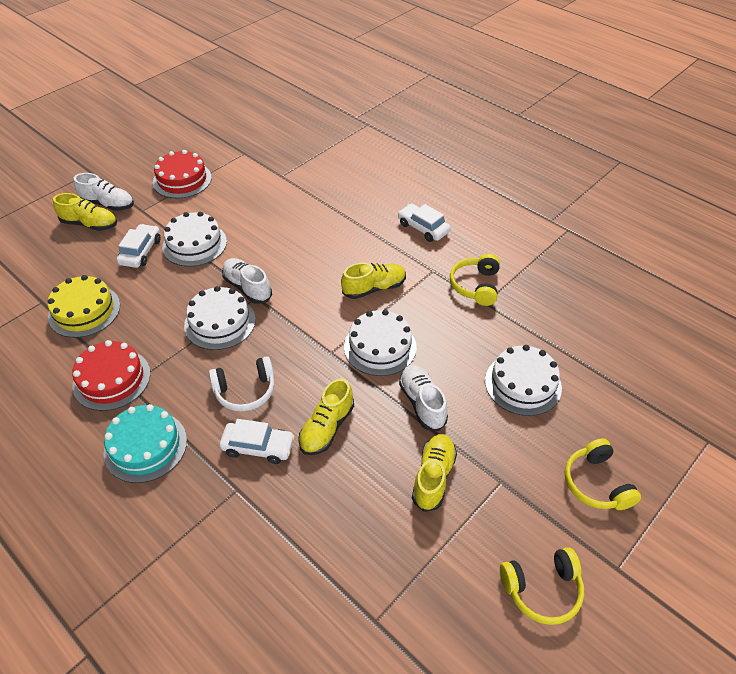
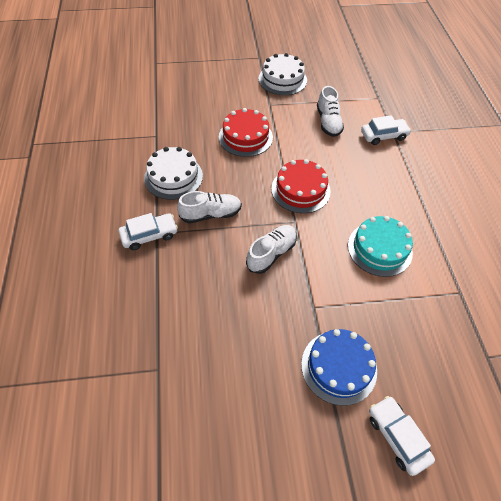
blue cake: none = 0 -> [301,329,377,406] = 1
white cake: [162,212,227,267] [184,286,256,350] [344,310,417,376] [485,345,562,416] = 4 -> [144,147,203,200] [258,53,307,95] = 2
white headphones: [209,356,274,411] = 1 -> none = 0
yellow cake: [47,275,120,338] = 1 -> none = 0
yellow headphones: [450,254,500,306] [500,547,584,625] [565,438,641,510] = 3 -> none = 0
yellow shoe: [53,193,117,231] [298,378,354,455] [341,263,406,299] [412,434,457,512] = 4 -> none = 0

